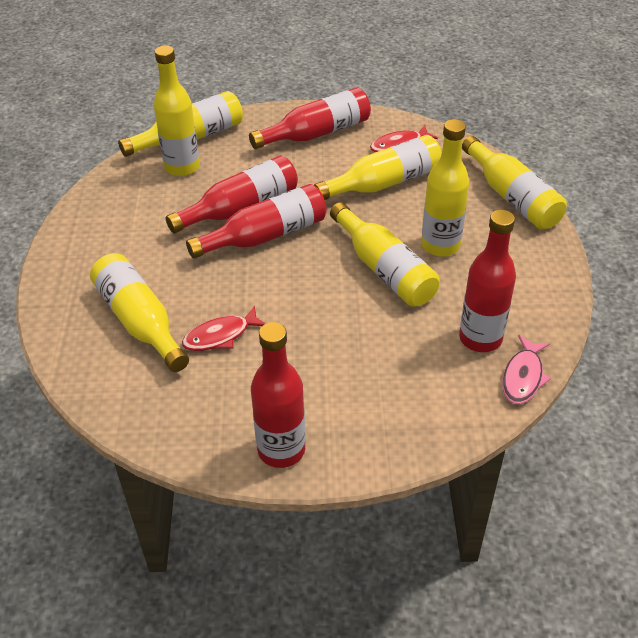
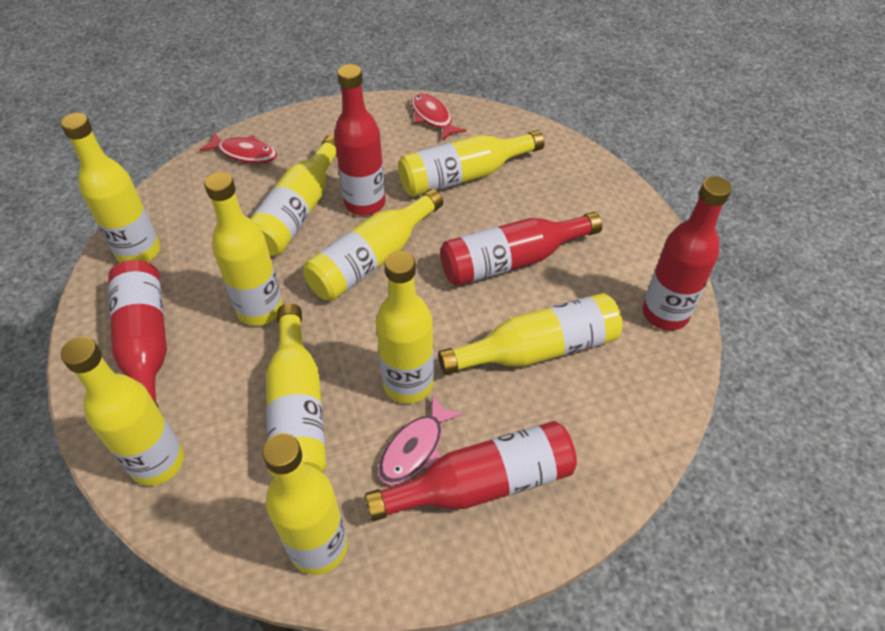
yellow bottle: [90,253,189,372] [118,91,243,157] [154,45,200,176] [314,135,442,200] [330,202,440,307] [421,119,469,257] [462,136,567,230] = 7 -> [61,113,160,263] [61,337,184,486] [204,172,283,326] [250,135,337,256] [262,433,348,575] [266,303,326,477] [303,189,443,301] [376,251,434,404] [398,130,545,197] [438,293,623,375] = 10

